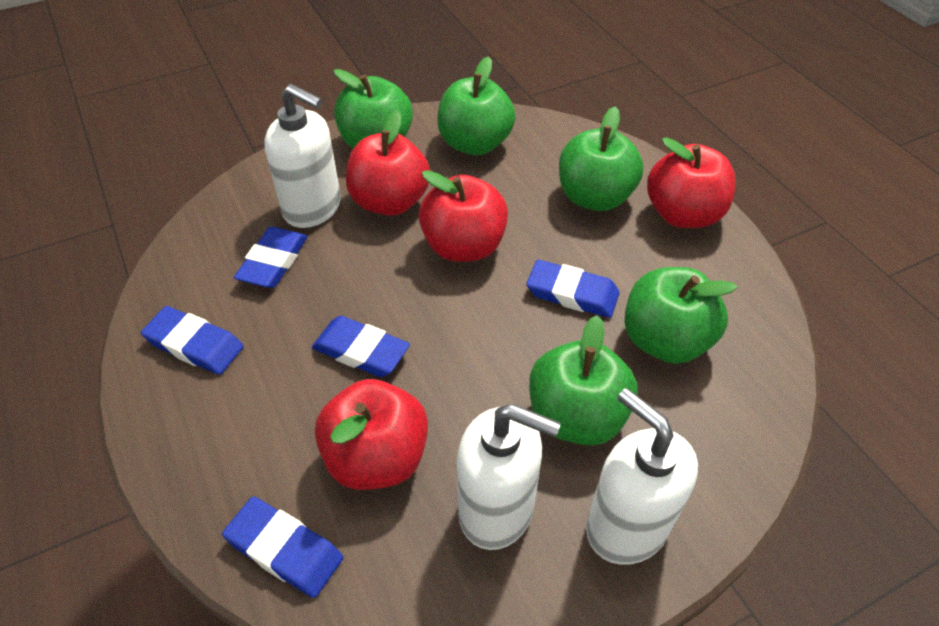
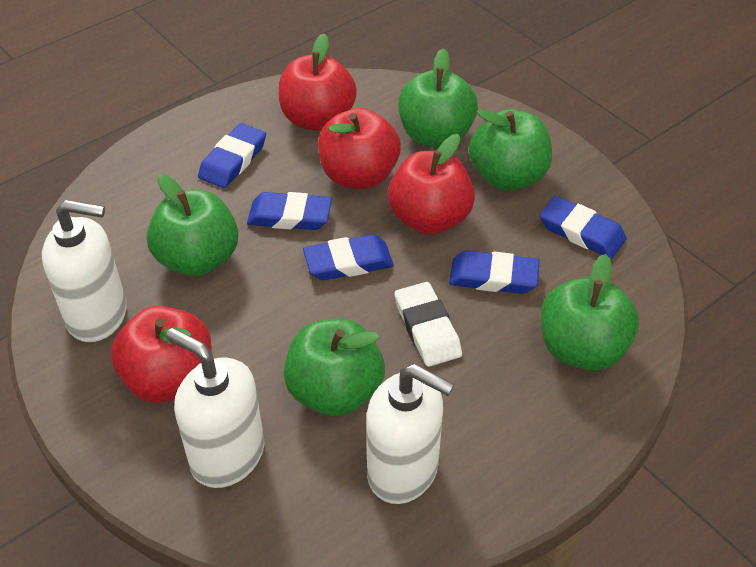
white eraser: none = 0 -> [395,282,462,367] = 1

